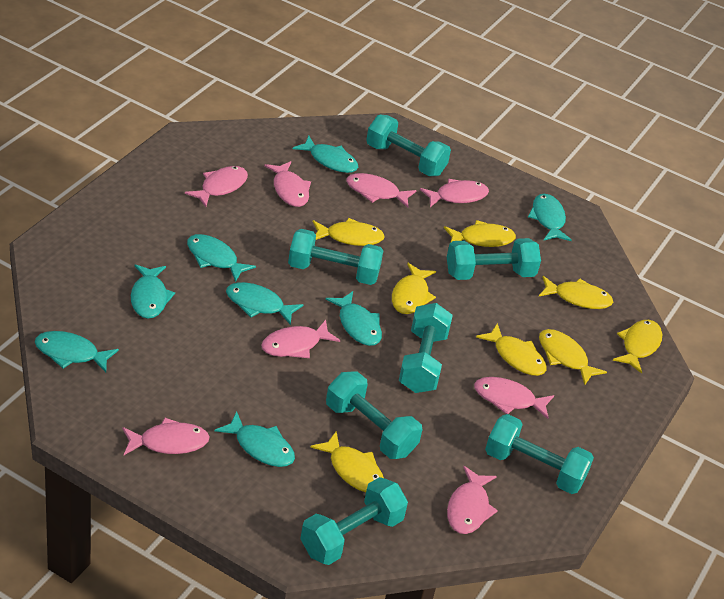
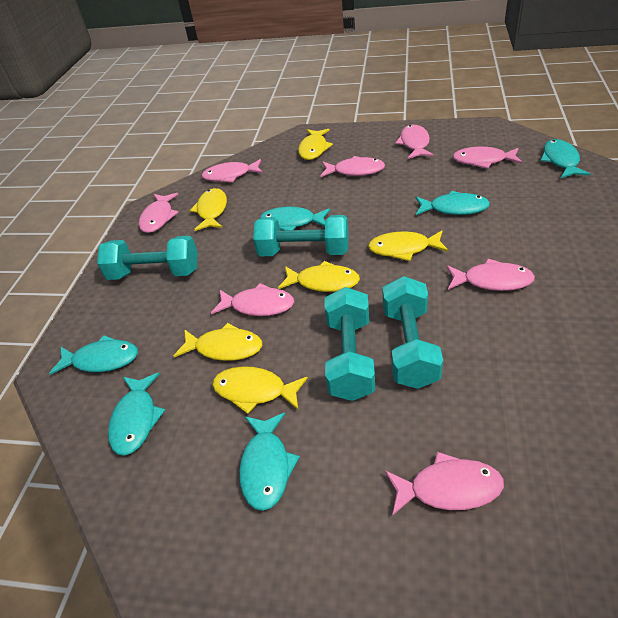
turquoise dumbbell: [288,229,384,285] [300,477,408,565] [326,371,422,459] [366,115,451,176] [399,303,453,393] [447,238,541,280] [485,414,594,494] = 7 -> [97,236,197,280] [253,215,349,256] [325,287,375,401] [382,276,443,389] = 4
turquoise fish: [35,331,119,372] [131,264,175,319] [187,234,256,282] [215,411,295,467] [226,282,303,325] [293,136,358,173] [326,291,382,346] [528,194,572,241] = 8 -> [49,335,138,375] [108,373,165,456] [239,412,300,511] [260,207,330,230] [416,191,490,215] [541,139,590,178] = 6
yellow fish: [310,431,384,492] [313,218,385,246] [392,263,436,314] [444,220,516,247] [476,323,546,376] [539,276,613,309] [539,329,607,385] [613,320,662,374] = 8 -> [174,323,262,361] [190,188,227,231] [212,366,308,414] [278,261,360,292] [298,129,333,160] [368,230,448,261] = 6

